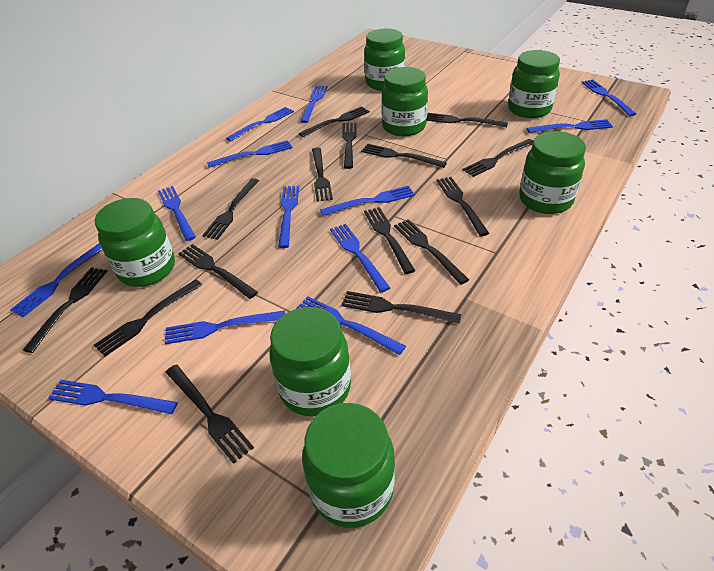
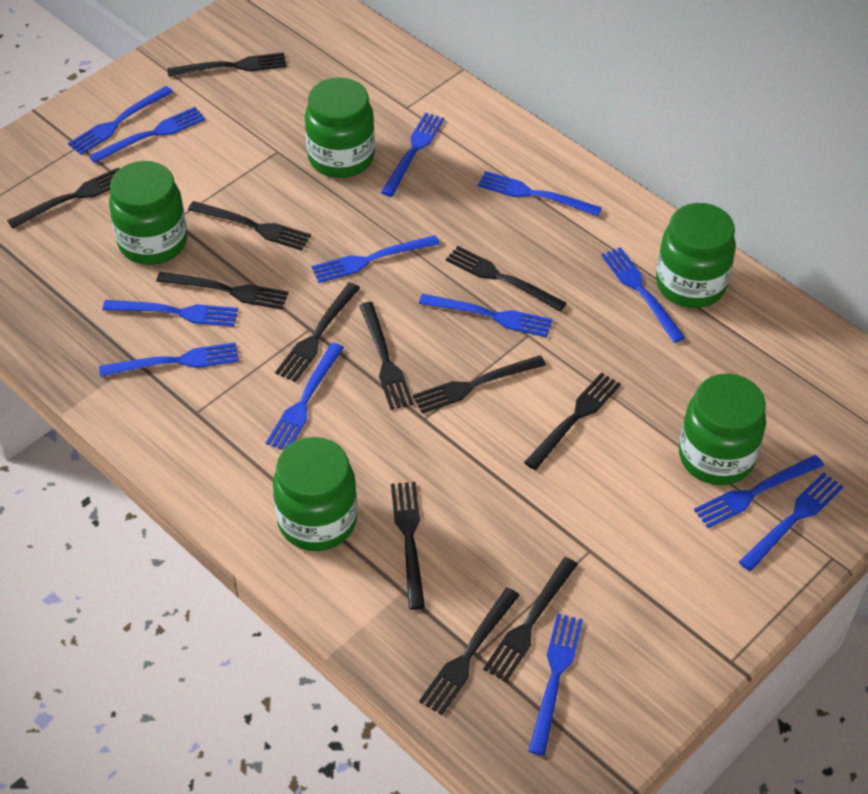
black fork: [23,267,107,353] [94,279,202,356] [165,364,254,464] [178,244,258,299] [202,178,259,240] [298,106,370,137] [312,148,333,202] [341,291,461,324] [342,123,357,169] [361,144,447,168] [364,207,415,274] [394,219,469,285] [427,113,508,127] [436,177,489,236] [462,139,533,177] = 15 -> [7,167,120,229] [156,272,288,310] [167,52,287,77] [188,201,311,251] [275,282,360,382] [359,302,414,410] [391,482,425,610] [413,355,546,413] [419,588,520,715] [446,246,566,312] [483,557,578,682] [524,372,621,470] = 12
green jar: [95,198,175,287] [270,307,351,416] [302,403,395,528] [364,28,405,91] [381,67,428,136] [508,50,560,118] [519,131,586,214] = 7 -> [109,161,187,265] [273,437,357,551] [305,77,375,178] [656,203,736,308] [679,373,766,485] = 5

